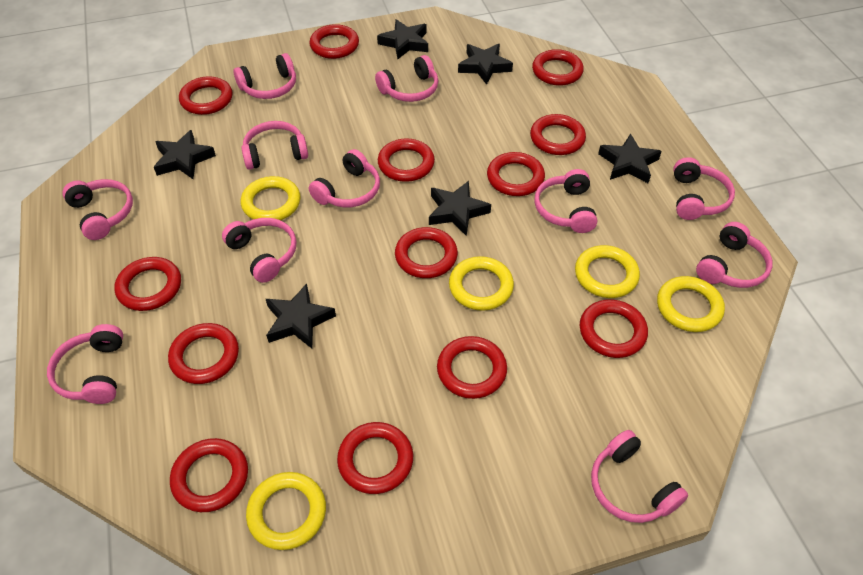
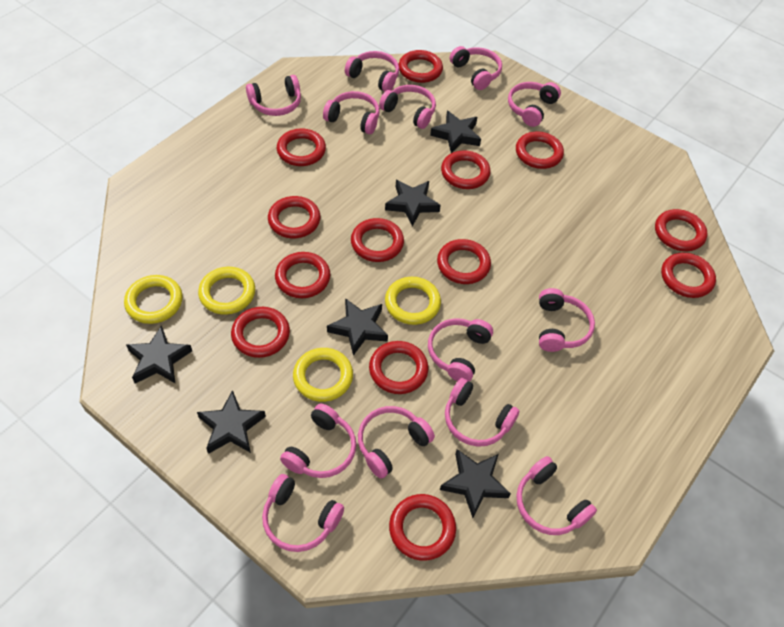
pink headphones: [47,324,123,404] [62,179,133,240] [222,218,296,283] [234,53,296,99] [241,121,308,170] [309,149,380,207] [375,55,438,102] [534,169,597,233] [591,430,688,523] [673,157,735,220] [696,222,773,288] = 11 -> [246,75,301,116] [262,474,344,552] [280,404,356,478] [323,91,380,134] [345,51,399,92] [358,406,435,479] [379,85,436,129] [428,318,493,382] [445,378,519,447] [450,46,502,90] [508,82,561,127] [516,456,597,535] [539,288,595,352] = 13
yellow ring: [241,176,301,221] [246,472,326,550] [449,256,514,311] [575,245,640,298] [657,276,725,332] = 5 -> [124,275,182,324] [198,267,255,315] [293,348,353,402] [385,277,441,325] = 4

